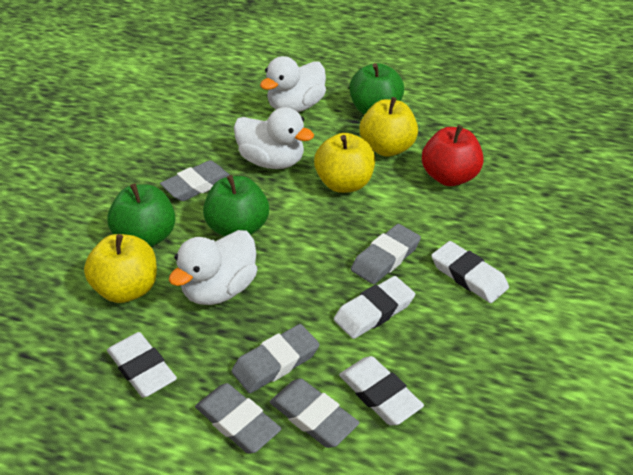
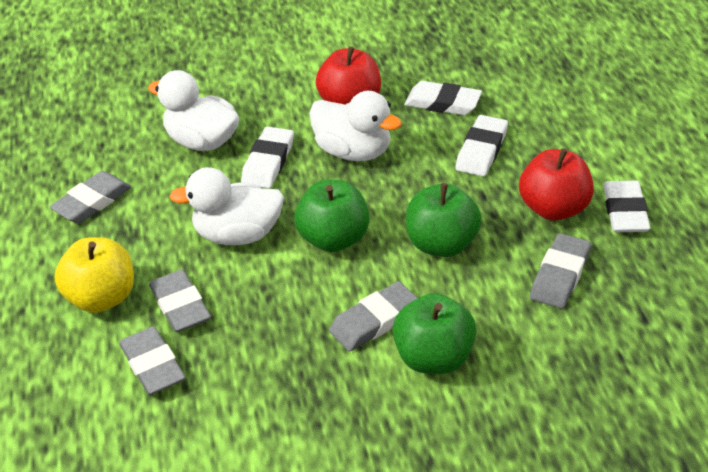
red apple: [422,125,484,186] = 1 -> [316,46,381,105] [519,148,594,221] = 2
yellow apple: [84,234,157,303] [314,133,375,193] [360,97,418,157] = 3 -> [54,237,134,313] = 1

